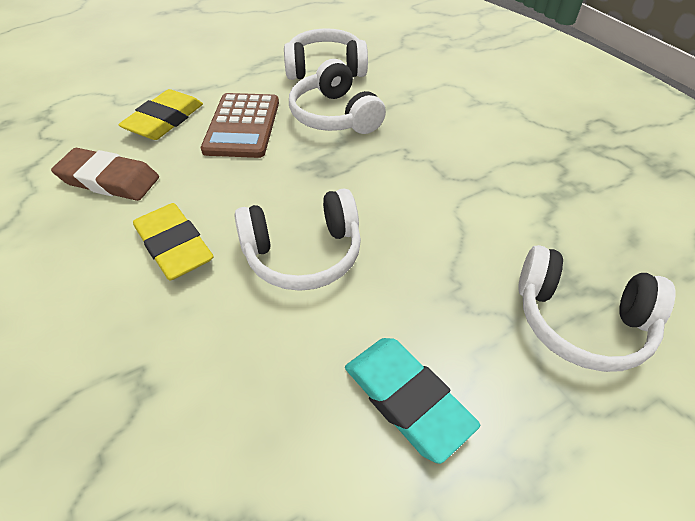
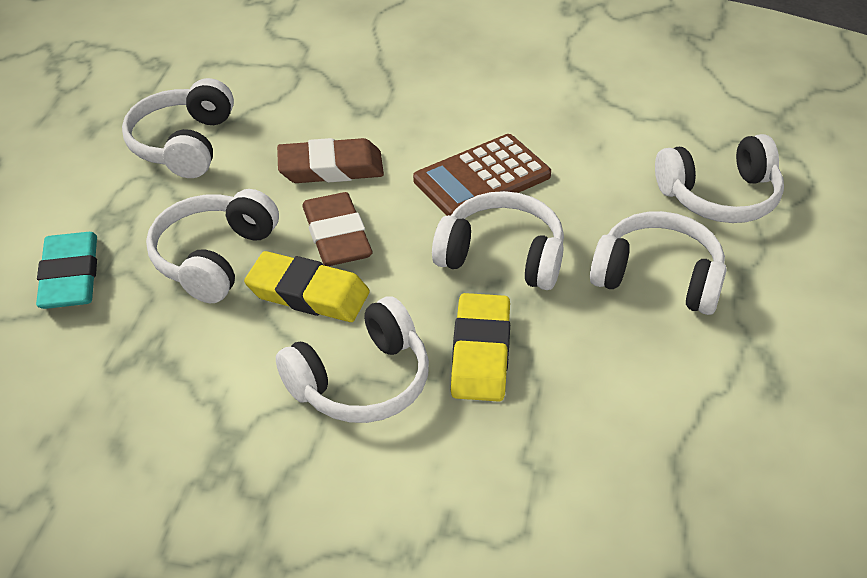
brown eraser: [51,148,159,201] = 1 -> [277,138,384,183] [302,192,373,266] = 2
white headphones: [234,188,361,291] [284,28,368,80] [289,59,386,134] [518,245,675,372] = 4 -> [122,78,234,178] [146,189,279,303] [276,296,429,423] [432,191,564,290] [590,211,727,315] [655,134,784,223] = 6

